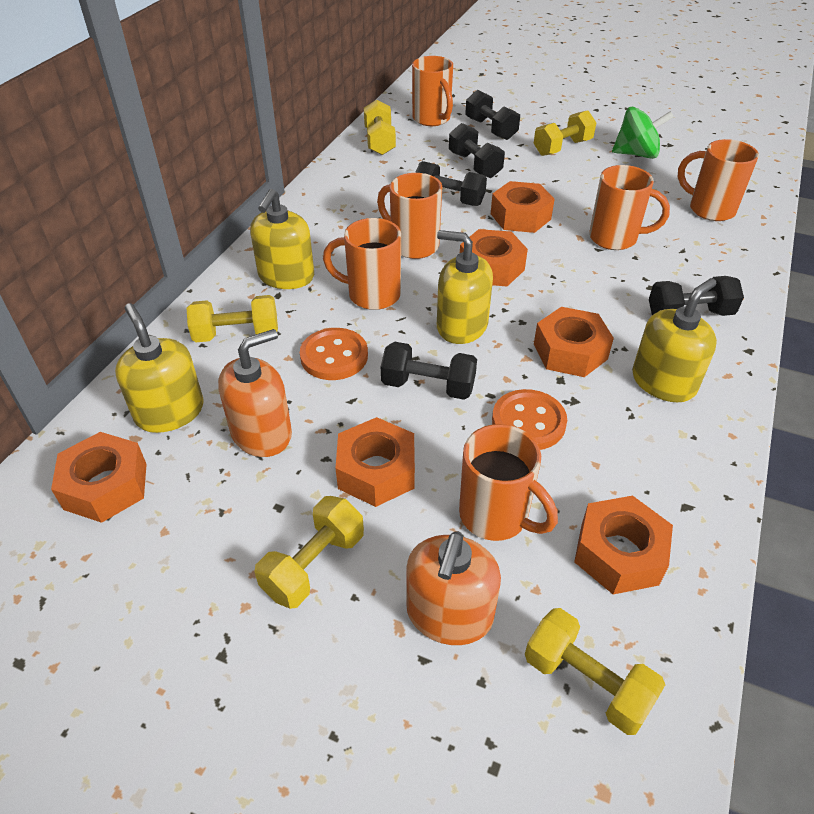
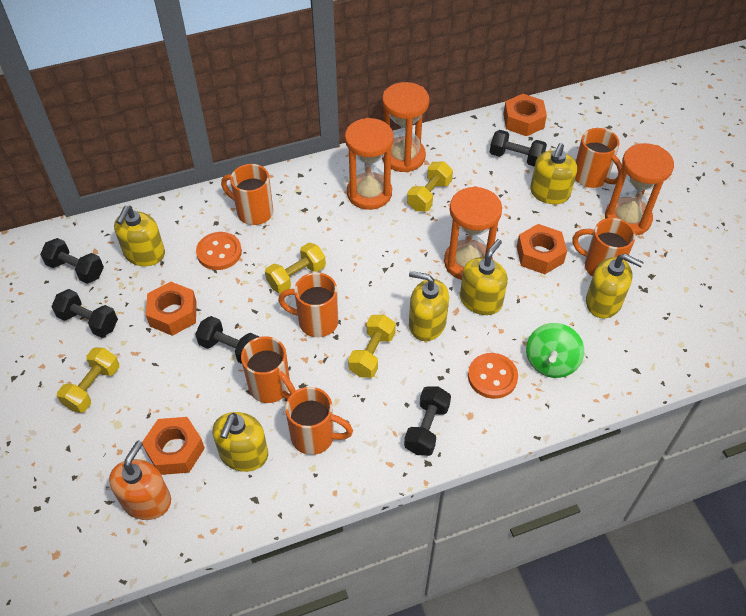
orange hourglass: none = 0 -> [345,118,394,210] [382,82,429,172] [444,186,502,280] [605,143,674,235] = 4
orange nut: [51,432,147,523] [336,417,415,507] [460,229,528,286] [491,181,555,233] [534,307,614,377] [574,496,673,594] = 6 -> [142,417,205,475] [146,282,197,336] [503,94,547,136] [517,224,567,274] = 4
orange soap dispenser: [218,329,292,457] [406,532,501,645] = 2 -> [109,440,171,520] = 1
yellow dumbbell: [187,295,278,342] [255,496,364,609] [364,100,396,155] [525,608,665,735] [533,110,596,156] = 5 -> [57,347,119,413] [265,243,326,293] [348,315,396,378] [407,161,453,211] = 4
yellow soap dispenser: [115,303,204,433] [250,189,314,289] [437,230,493,344] [632,278,717,402] = 4 -> [114,206,165,266] [213,412,268,472] [409,271,449,341] [460,239,508,315] [530,143,577,204] [586,254,644,318] = 6

